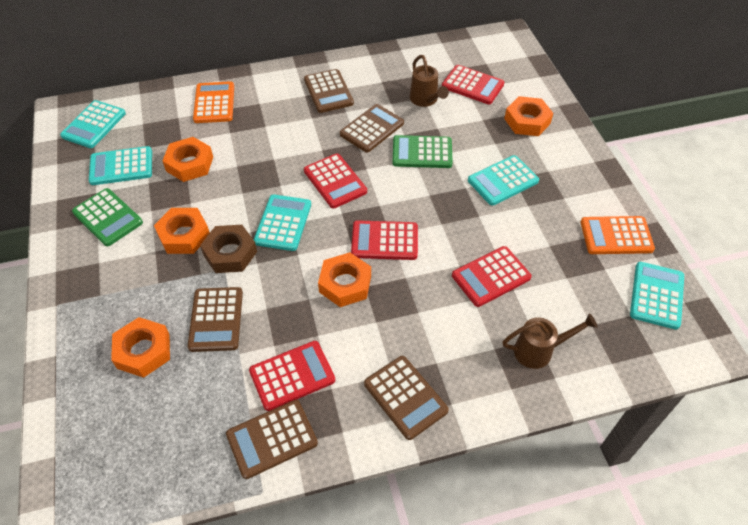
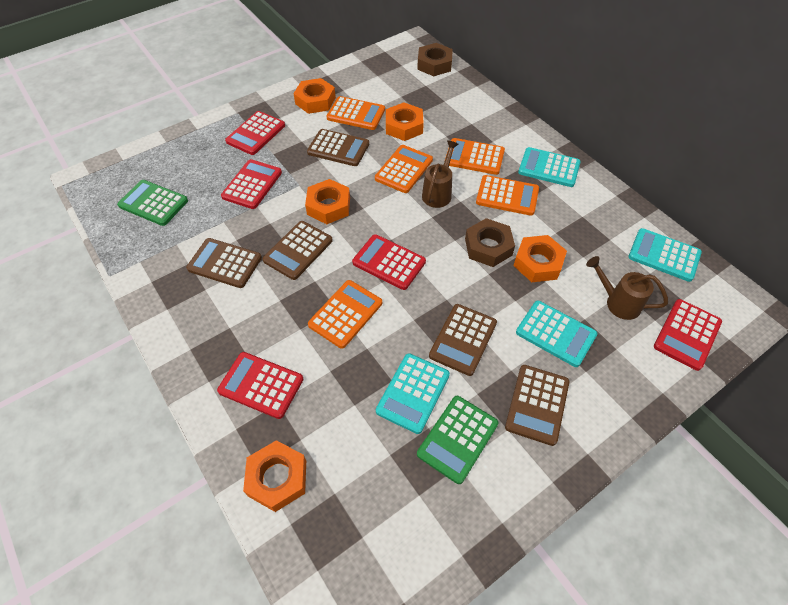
brown nut: [200,225,257,273] = 1 -> [417,43,453,76] [465,218,515,267] = 2
orange calculator: [193,81,234,123] [580,216,655,254] = 2 -> [308,280,382,348] [327,96,385,130] [375,145,433,193] [445,138,505,175] [476,175,539,216] = 5
turquoise calculator: [60,100,126,148] [89,146,152,185] [254,194,311,251] [468,155,539,206] [630,262,684,330] = 5 -> [376,353,450,434] [516,301,597,367] [518,147,581,187] [628,228,702,282] = 4

